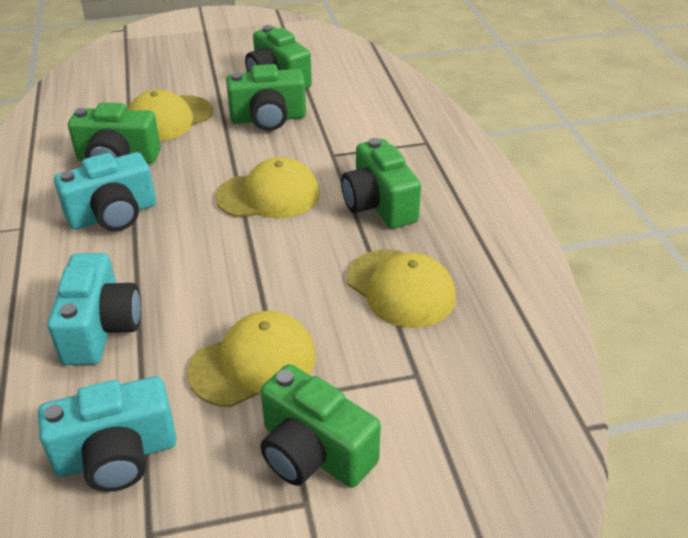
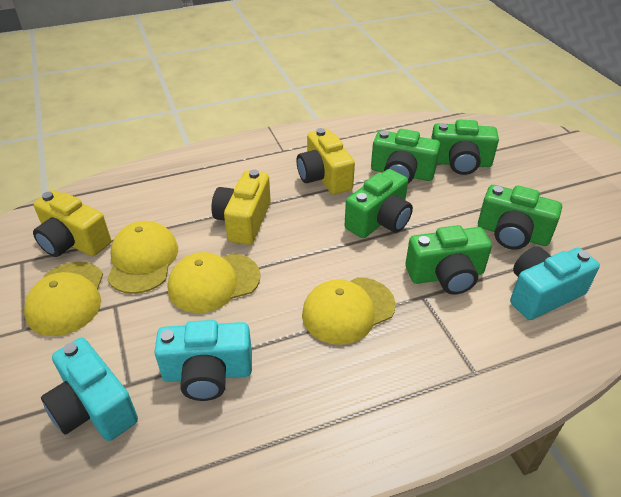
yellow camera: none = 0 -> [33,190,111,257] [211,169,271,245] [297,128,355,195] = 3

